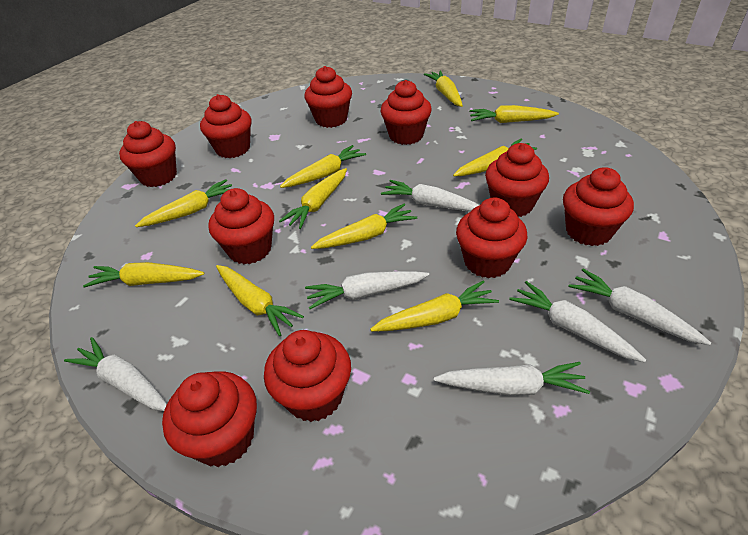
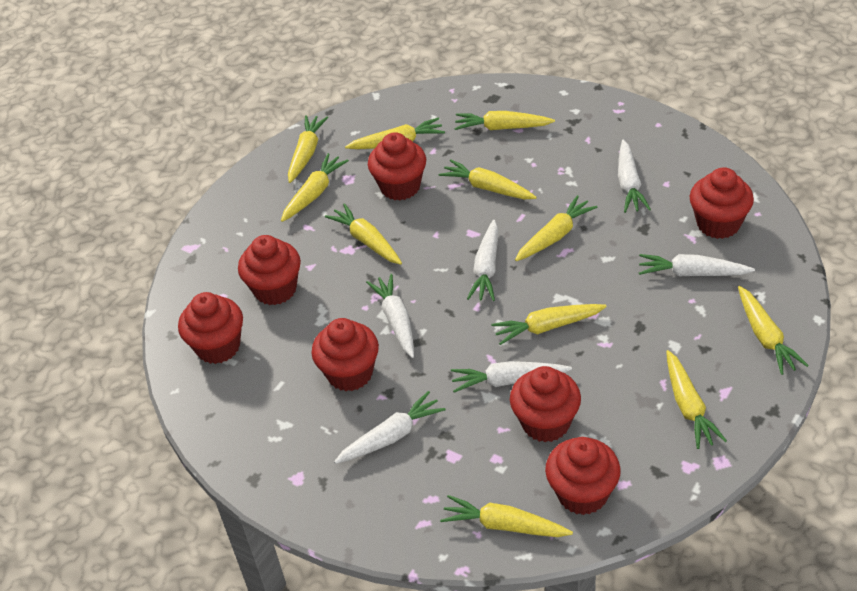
red cupcake: [119,121,177,187] [162,371,257,467] [200,94,252,158] [208,188,274,264] [264,330,351,422] [304,66,352,128] [381,80,432,145] [456,197,527,278] [485,143,549,217] [563,167,634,246] = 10 -> [178,292,243,364] [238,235,301,305] [312,318,379,391] [368,132,426,201] [510,366,581,442] [545,437,621,515] [690,167,754,239] = 7
yellow carrot: [83,262,204,288] [135,179,232,227] [216,265,304,336] [279,168,347,229] [280,145,366,188] [311,204,417,249] [370,280,499,331] [424,70,463,107] [453,139,537,176] [469,105,559,123] = 10 -> [281,153,349,222] [288,115,328,183] [325,203,402,265] [345,117,445,149] [439,159,537,199] [440,495,573,537] [454,111,555,130] [491,304,607,345] [515,195,598,261] [666,350,727,449] [738,286,809,375] = 11

